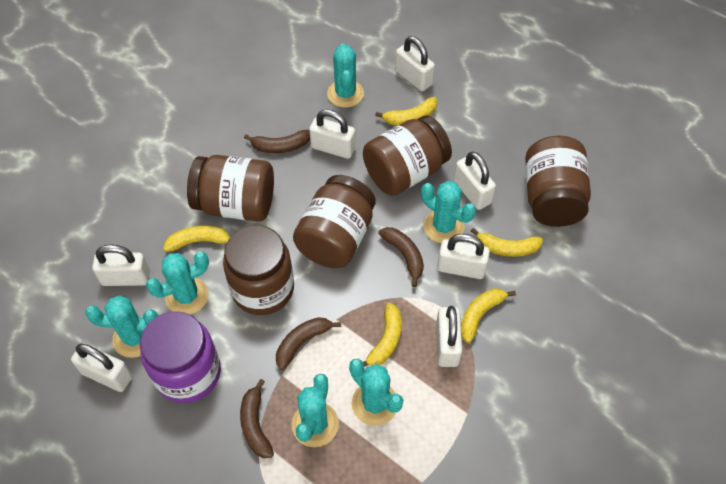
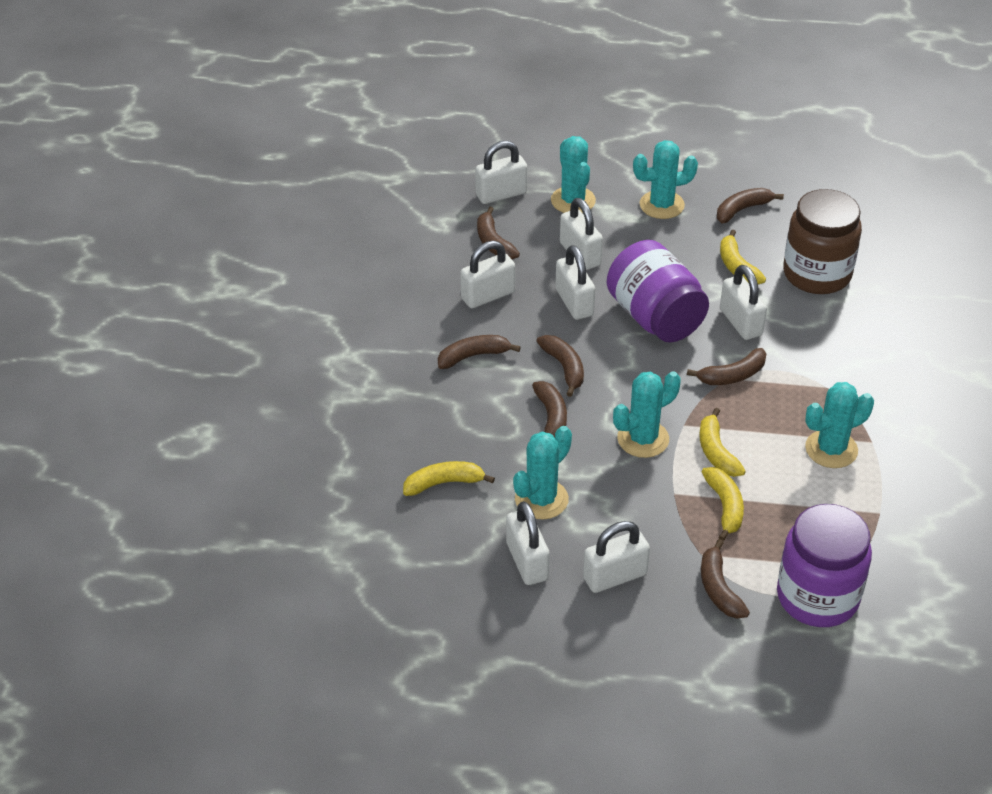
brown banana: [240,379,274,458] [244,130,310,153] [276,317,341,370] [378,227,424,287] = 4 -> [438,335,521,369] [477,207,520,259] [532,381,567,437] [537,335,584,397] [687,348,766,385] [701,539,750,618] [717,188,784,223] = 7
brown jar: [187,155,274,222] [223,225,294,315] [293,175,375,268] [363,115,452,196] [525,136,591,227] = 5 -> [783,189,862,294] = 1
purple jar: [140,312,221,403] = 1 -> [607,240,709,342] [777,504,872,627] = 2
turquoise cactus: [85,295,158,358] [146,252,209,314] [292,374,339,447] [327,44,364,108] [349,359,403,426] [421,181,476,243] = 6 -> [513,426,572,520] [551,136,596,213] [613,371,681,458] [633,140,698,219] [805,382,874,468] = 5
yellow banana: [163,225,230,252] [363,303,402,367] [375,97,438,125] [461,289,516,343] [471,228,543,257] = 5 -> [403,461,495,496] [699,408,746,477] [702,467,744,541] [720,229,766,285] = 4

